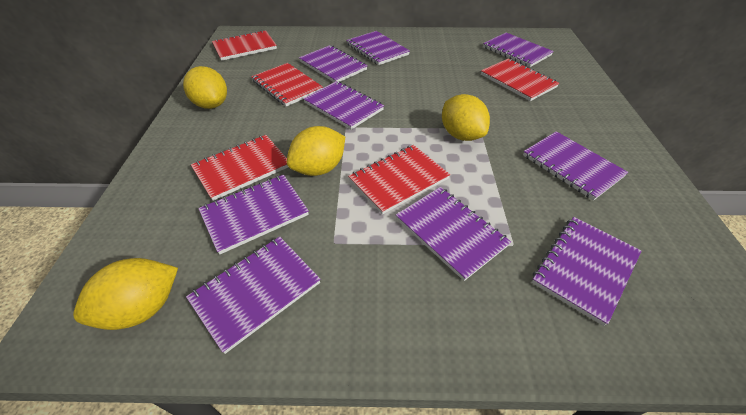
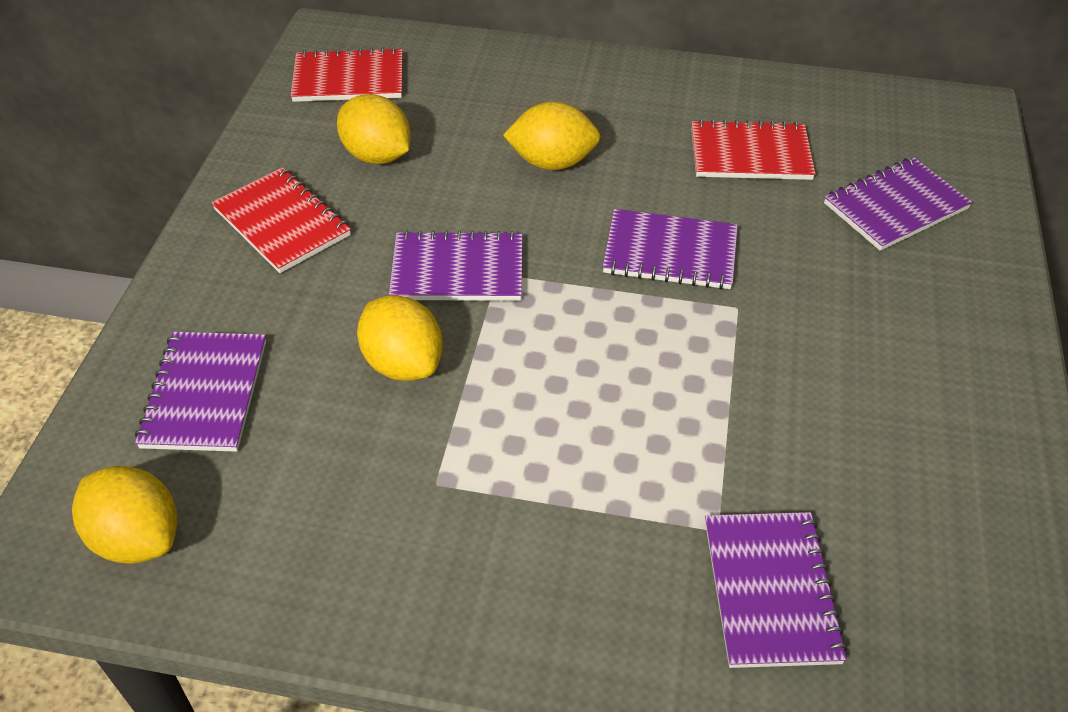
purple notebook: [186,237,320,354] [198,174,309,255] [299,45,368,82] [303,81,384,130] [346,31,410,65] [396,187,511,281] [483,33,554,67] [523,131,628,201] [532,217,641,326] = 9 -> [135,332,266,452] [389,230,522,301] [603,209,738,290] [705,512,848,668] [824,157,972,251] = 5
red notebook: [191,135,288,201] [212,30,277,61] [251,63,323,107] [348,145,450,215] [481,58,559,101] = 5 -> [211,167,351,273] [290,47,403,102] [691,119,816,180] = 3

